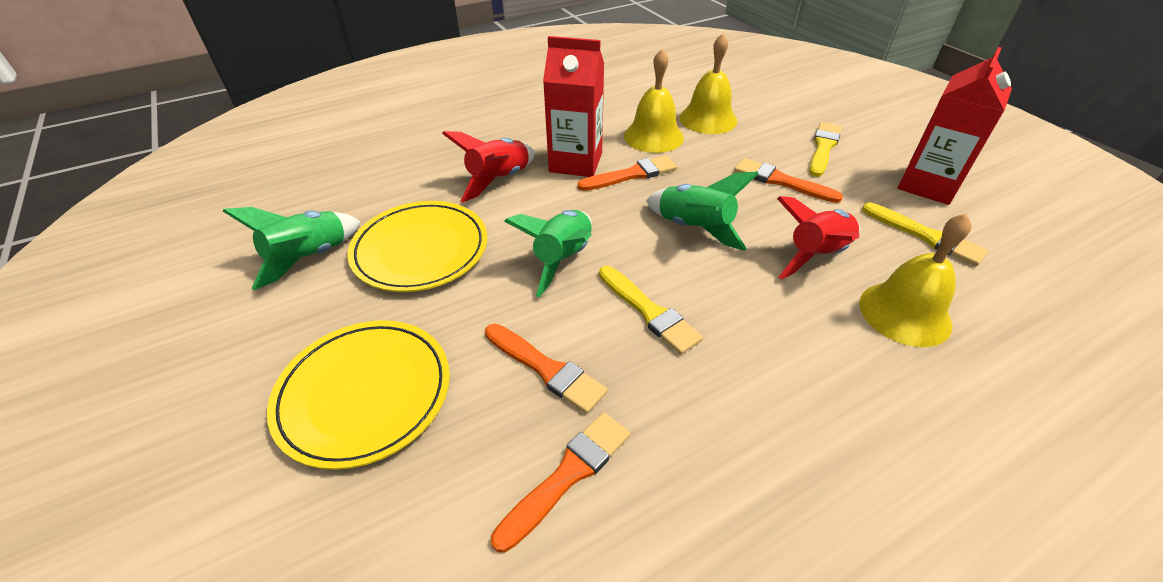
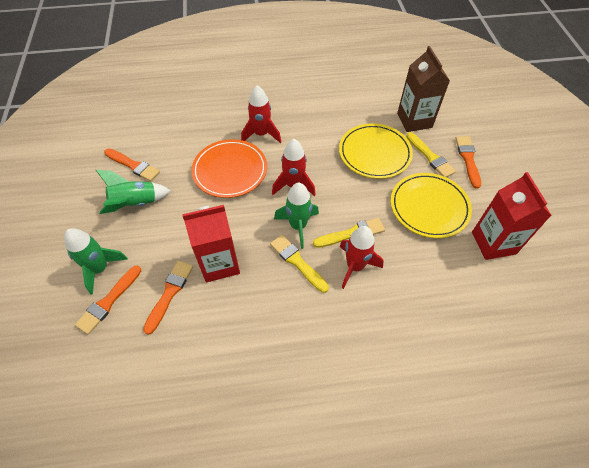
brown carton: none = 0 -> [397,46,450,132] = 1
orange plate: none = 0 -> [191,139,267,198] = 1
red rocket: [442,131,535,202] [777,196,860,280] = 2 -> [241,85,281,143] [272,139,316,196] [340,226,384,289] = 3
yellow bell: [624,49,684,153] [679,33,737,134] [859,213,971,347] = 3 -> none = 0

